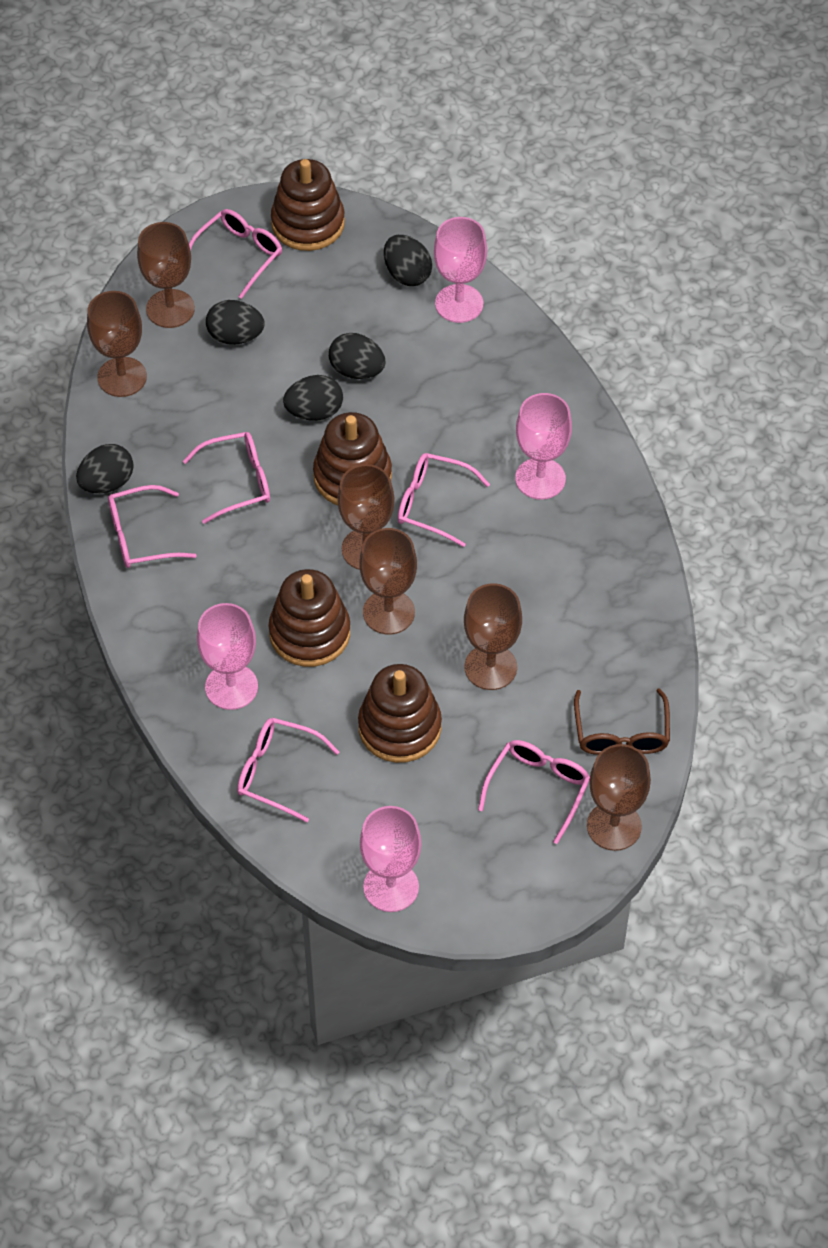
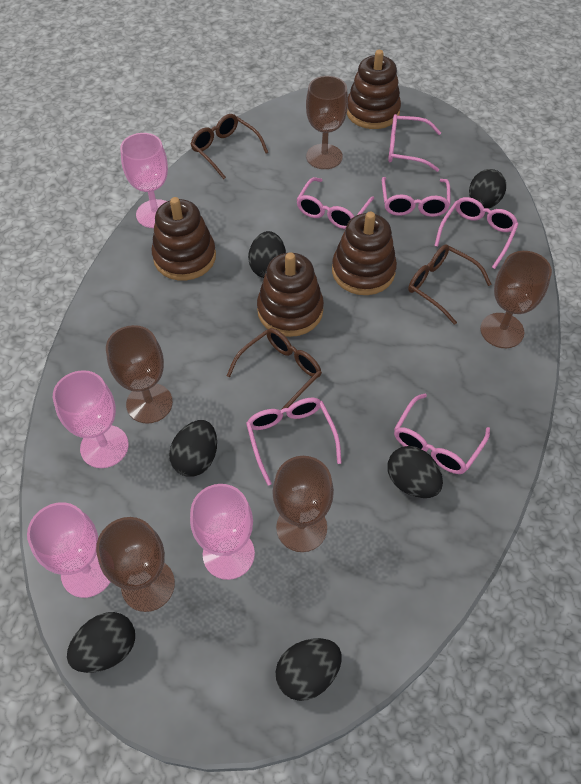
black egg: [76,444,134,493] [206,300,265,345] [283,375,343,421] [329,333,386,379] [384,235,432,286] = 5 -> [67,612,135,673] [169,420,217,477] [248,231,286,278] [276,638,342,701] [387,446,443,498] [469,169,506,209] = 6
brown glasses: [574,688,670,755] = 1 -> [190,114,268,179] [227,328,322,410] [408,244,492,325] = 3
brown goblet: [87,291,147,397] [137,222,195,328] [338,464,395,570] [359,528,417,635] [464,583,522,690] [587,744,651,851] = 6 -> [96,517,175,612] [106,325,173,424] [273,456,334,552] [306,76,348,169] [480,251,552,348] = 5

